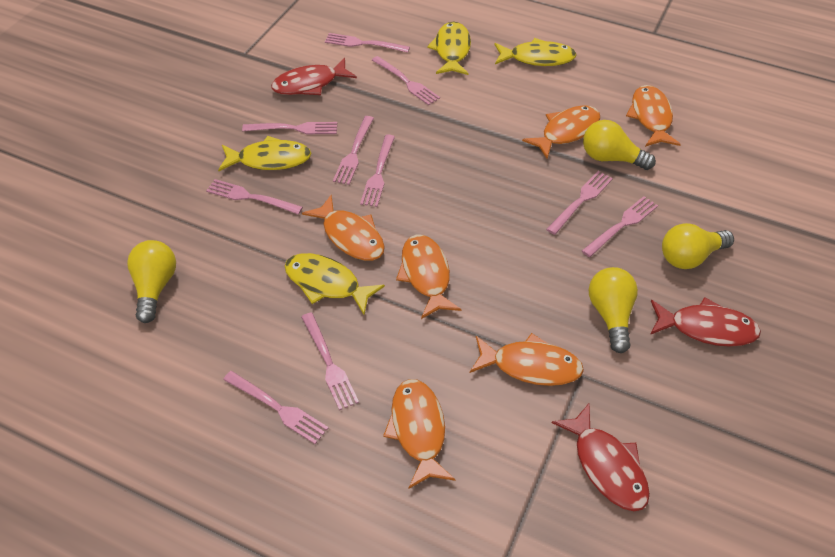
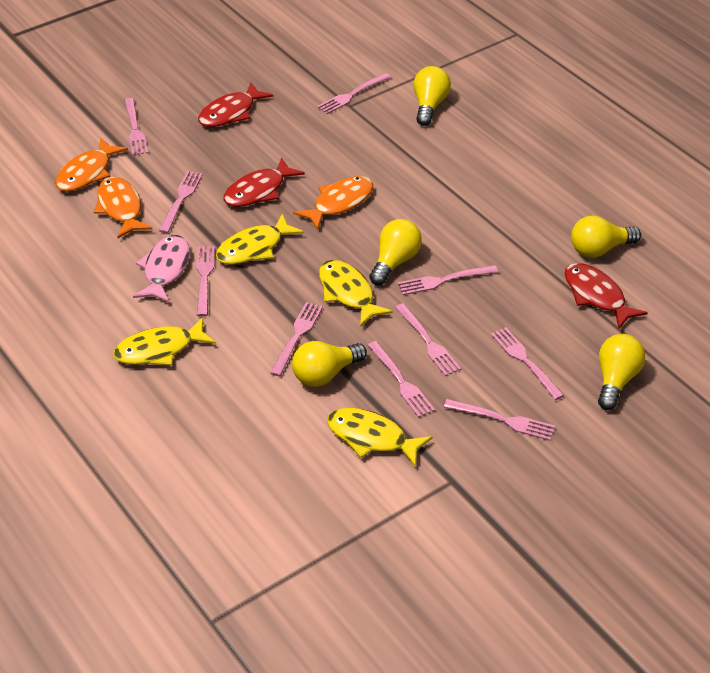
orange fish: [302,195,385,261] [383,379,455,489] [396,235,461,319] [470,333,584,386] [522,105,600,159] [626,85,681,147] = 6 -> [55,138,128,192] [94,177,152,238] [293,176,373,230] = 3
pink fish: none = 0 -> [133,235,190,303] = 1
yellow light bulb: [127,240,176,323] [583,120,656,170] [589,267,638,353] [662,223,734,269] = 4 -> [292,341,367,387] [369,219,422,285] [413,66,451,126] [571,215,641,258] [598,334,645,410] = 5

